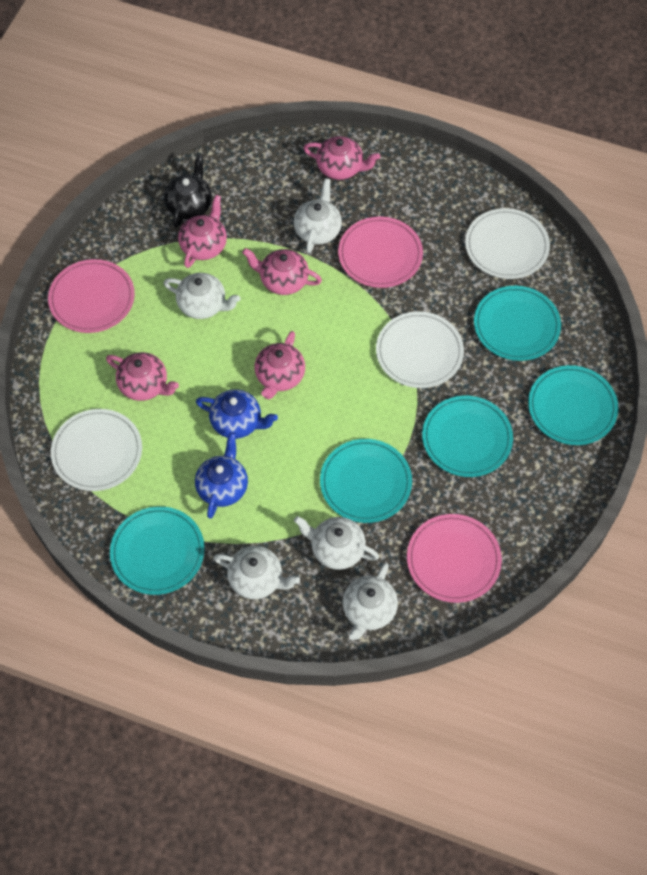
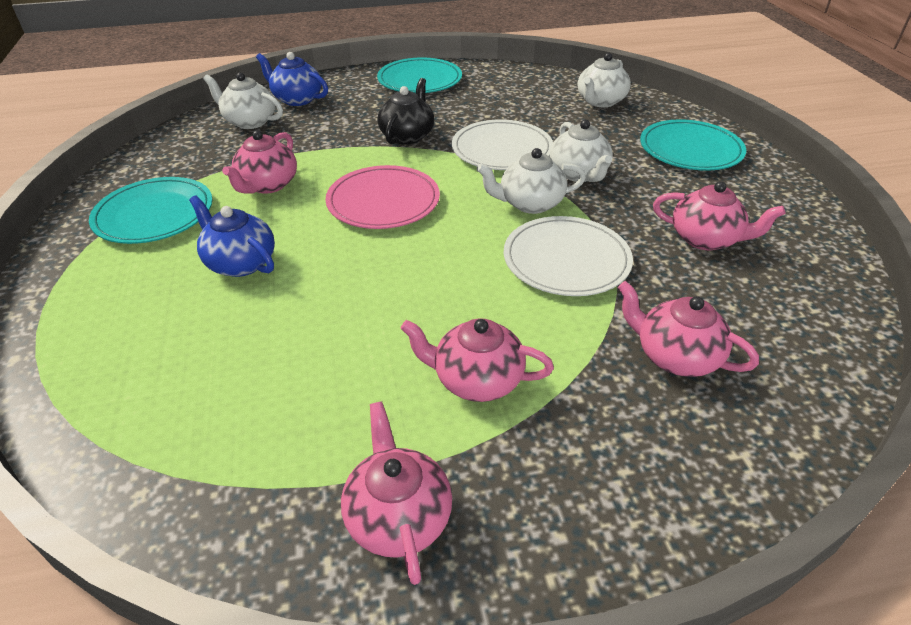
pink plate: [48,259,135,333] [338,217,423,288] [407,514,502,603] = 3 -> [325,165,440,229] = 1
turquoise plate: [110,506,205,595] [320,439,412,523] [422,396,513,477] [474,286,561,361] [528,365,619,445] = 5 -> [89,177,212,244] [377,58,462,93] [640,119,746,171] = 3
white plate: [51,409,142,491] [376,311,464,388] [465,208,550,279] = 3 -> [452,120,553,170] [504,216,633,296] = 2
white teapot: [164,273,240,319] [214,546,300,599] [294,178,342,253] [294,516,379,570] [343,563,398,640] = 5 -> [203,72,283,129] [477,148,586,214] [550,120,613,182] [578,53,631,107] = 4

